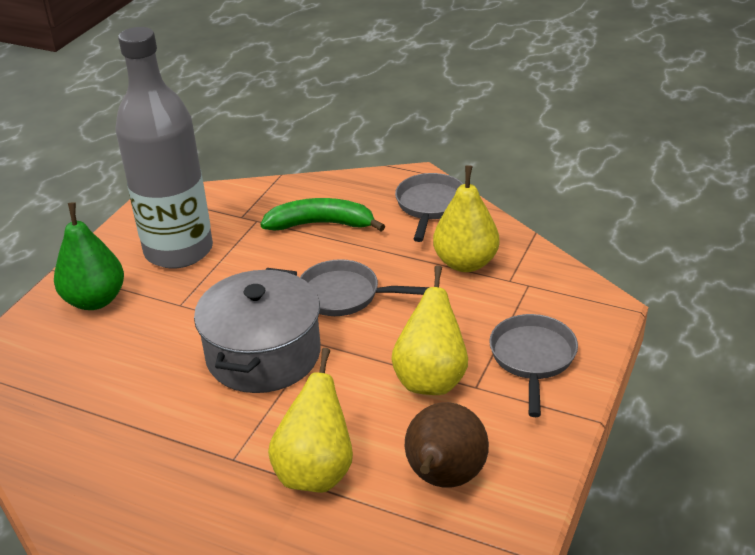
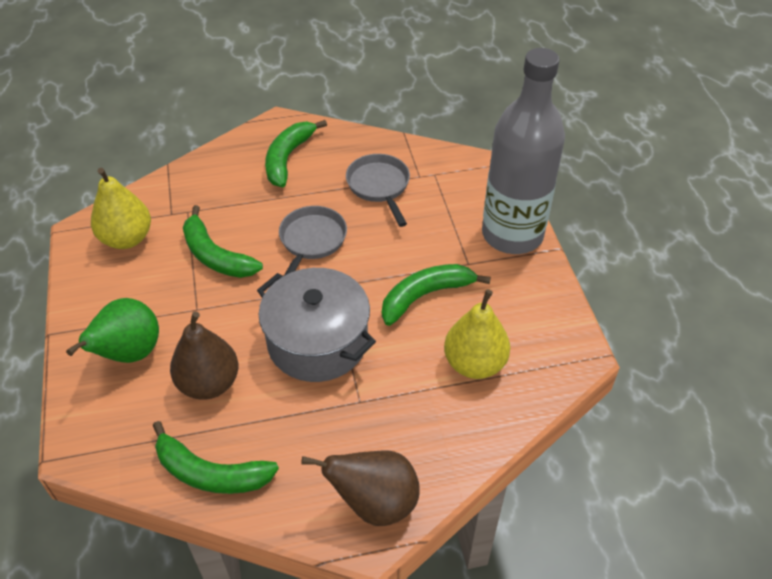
brown pear: [405,402,489,488] = 1 -> [170,311,239,400] [301,450,420,526] = 2
green banana: [260,198,385,231] = 1 -> [153,421,279,494] [183,205,263,278] [265,120,327,187] [382,264,491,326] = 4
grey pan: [300,259,429,316] [395,173,463,242] [489,314,578,417] = 3 -> [279,206,347,276] [346,154,410,227] = 2
yellow pear: [268,348,353,493] [391,265,468,395] [433,165,499,272] = 3 -> [91,168,151,249] [444,289,510,379] = 2

